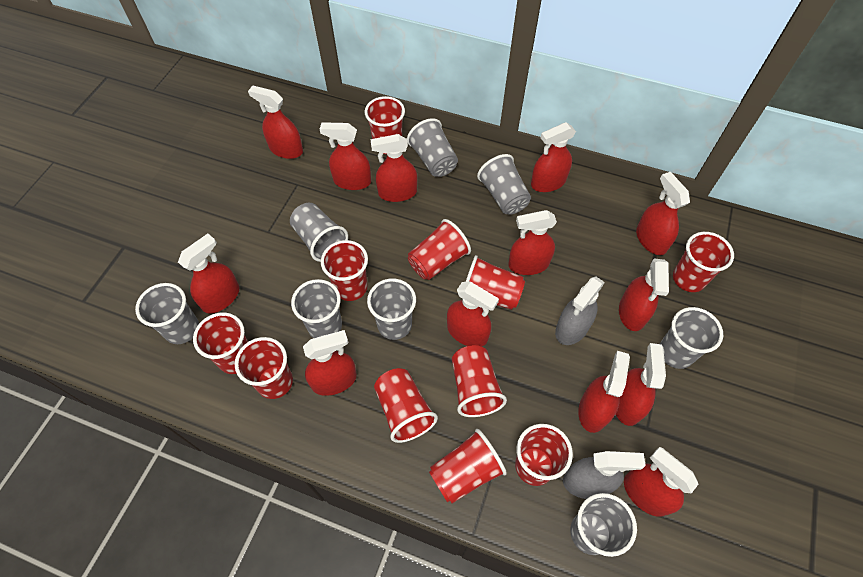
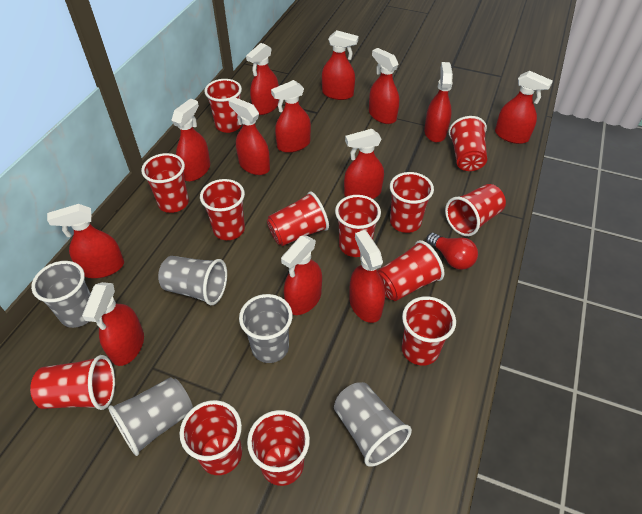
grey cup: [135,283,199,344] [290,203,348,262] [291,279,342,338] [367,278,416,340] [407,118,458,177] [477,154,531,215] [570,493,637,557] [660,307,723,369] = 8 -> [31,261,91,328] [108,377,193,456] [158,256,227,305] [239,294,293,363] [334,382,412,467] = 5
grey spray bottle: [555,277,605,345] [563,451,646,499] = 2 -> none = 0
red cup: [193,312,248,374] [235,337,293,399] [321,240,368,301] [365,96,405,154] [374,368,438,443] [408,219,471,280] [429,429,507,503] [452,345,507,417] [466,255,525,310] [515,424,573,486] [673,232,734,292] = 11 -> [30,355,115,410] [141,153,189,213] [179,400,242,475] [200,179,245,240] [204,79,242,133] [247,410,310,486] [267,191,329,246] [335,195,381,257] [377,240,445,301] [390,172,434,233] [402,296,456,366] [445,184,506,236] [449,116,487,171] = 13
red light bulb: none = 0 -> [426,233,478,270] = 1

